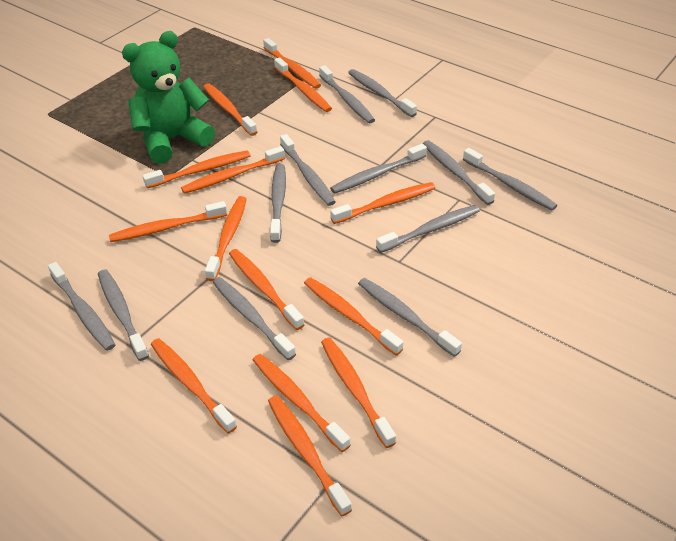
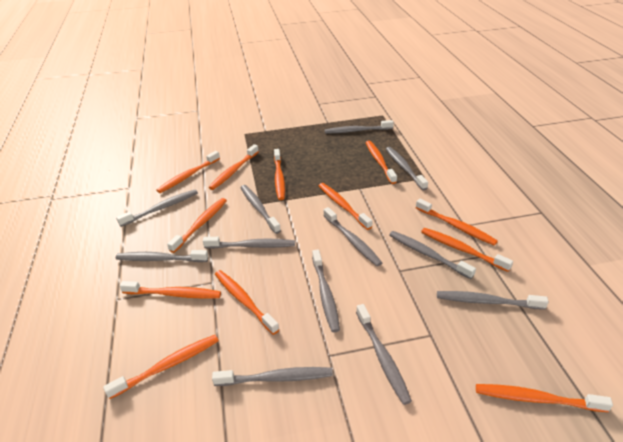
green teddy bear: [122,31,215,164] = 1 -> none = 0
orange toothbrush: [109,201,227,242] [143,150,250,188] [151,338,237,434] [181,146,285,194] [203,83,257,136] [205,196,247,281] [229,249,304,330] [253,354,350,452] [263,38,321,89] [268,395,352,516] [274,57,332,112] [304,277,403,356] [321,338,396,448] [330,182,435,224] = 14 -> [103,335,219,399] [120,281,221,299] [156,151,220,193] [167,198,227,253] [209,144,259,190] [215,270,279,335] [274,149,285,200] [318,183,372,230] [366,141,397,184] [416,199,498,246] [421,228,513,272] [476,384,613,412] = 12

